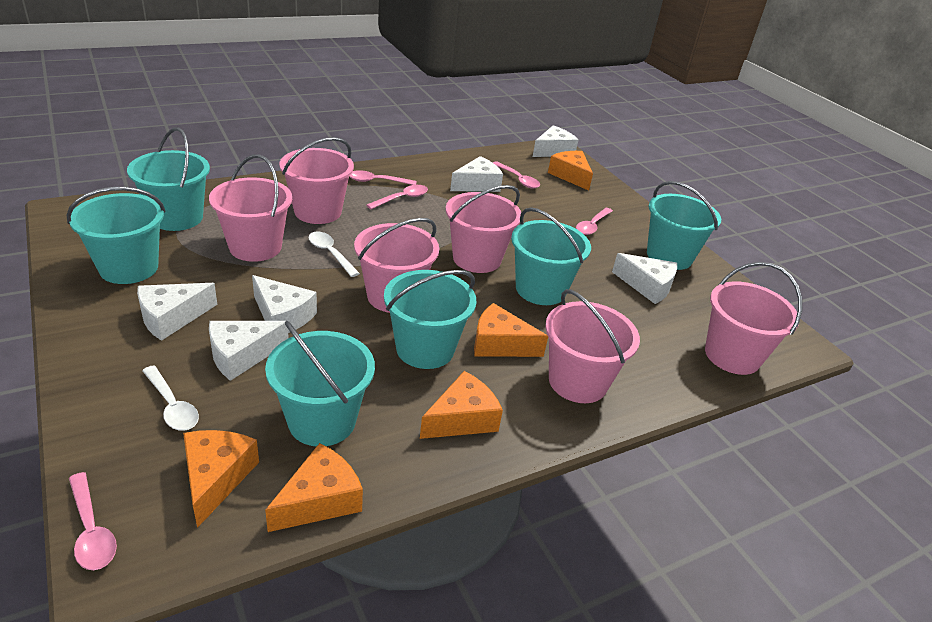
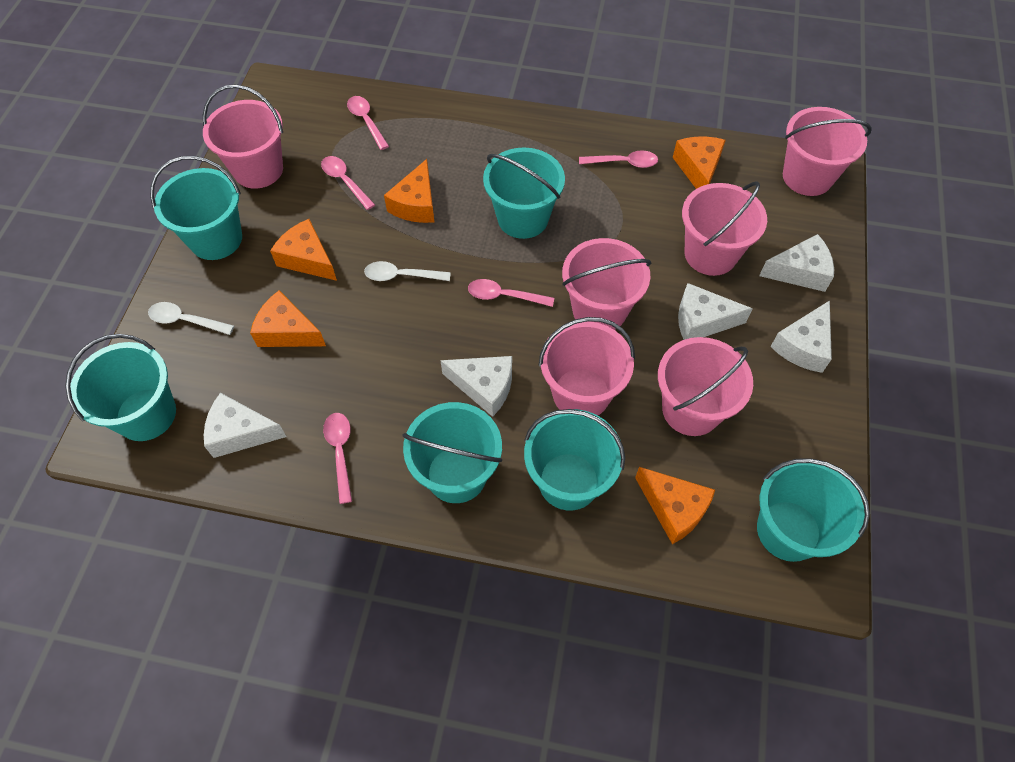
white cheese: [137,283,217,341] [209,321,289,381] [252,275,317,333] [450,156,503,192] [533,125,578,157] [612,253,677,304] = 6 -> [204,393,287,458] [440,356,512,417] [678,283,753,340] [759,234,834,292] [771,301,832,373] = 5

